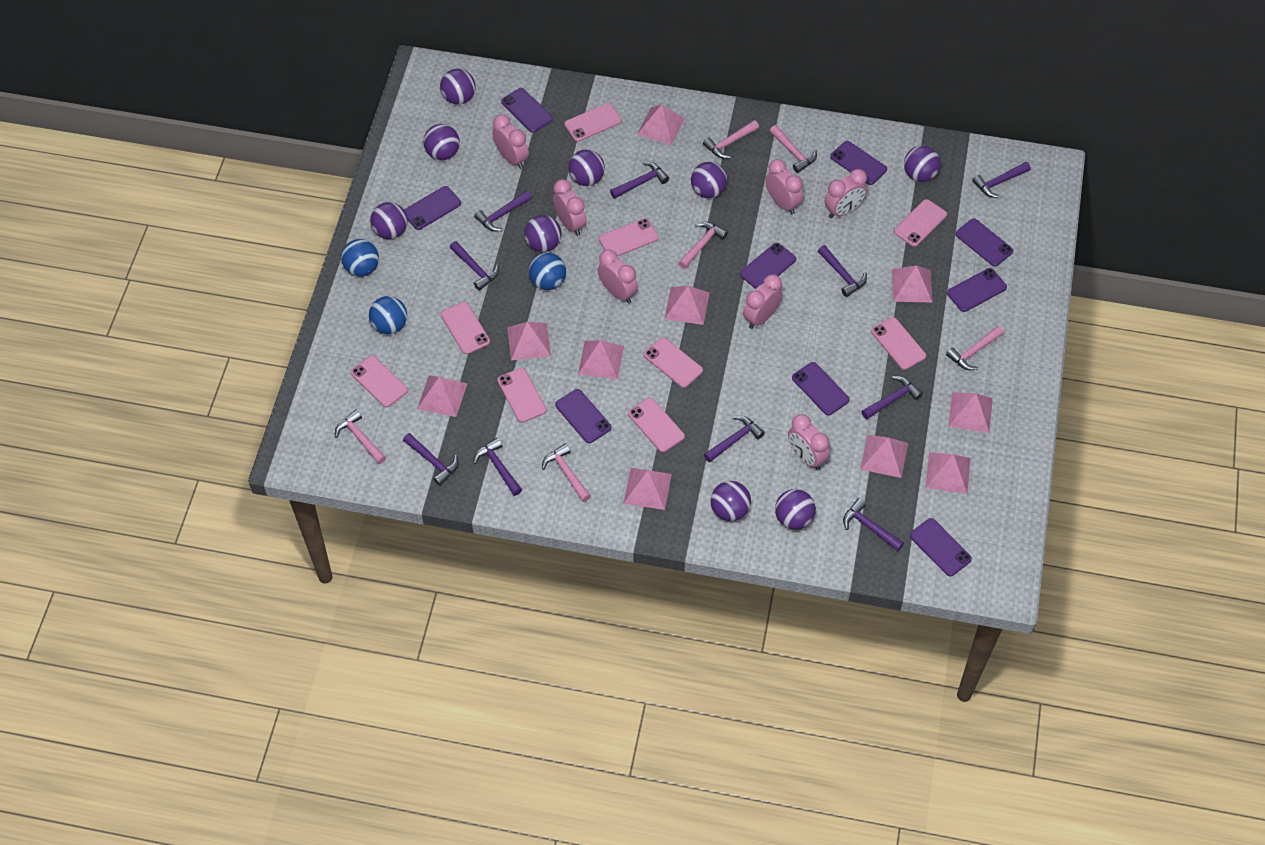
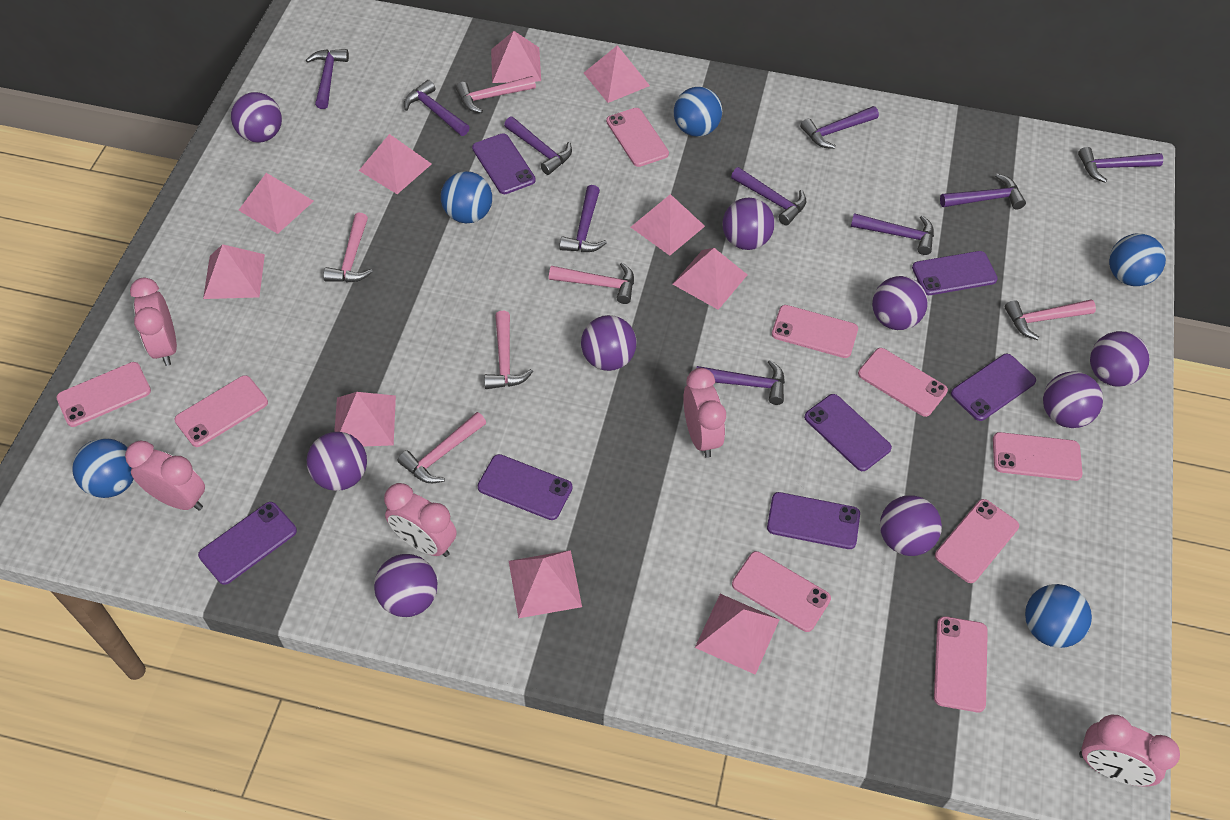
blue ball: [341,239,379,277] [369,296,407,334] [529,253,566,290] = 3 -> [72,438,134,498] [441,171,492,223] [674,87,722,137] [1025,584,1092,648] [1109,234,1166,286] = 5
pink clock: [493,114,529,169] [553,179,587,236] [598,250,638,303] [743,274,783,329] [765,159,803,214] [788,414,830,470] [824,169,867,218] = 7 -> [125,441,205,511] [130,278,177,366] [384,483,457,557] [683,368,726,458] [1079,715,1180,787] = 5
purple phone: [404,186,461,230] [501,88,553,132] [555,389,611,443] [740,243,796,289] [792,362,850,415] [830,141,887,185] [910,518,972,576] [947,268,1007,312] [955,219,1013,266] = 9 -> [198,502,297,585] [472,133,536,194] [477,454,573,520] [767,492,860,549] [804,394,892,471] [912,251,998,295] [951,354,1036,421] = 7

